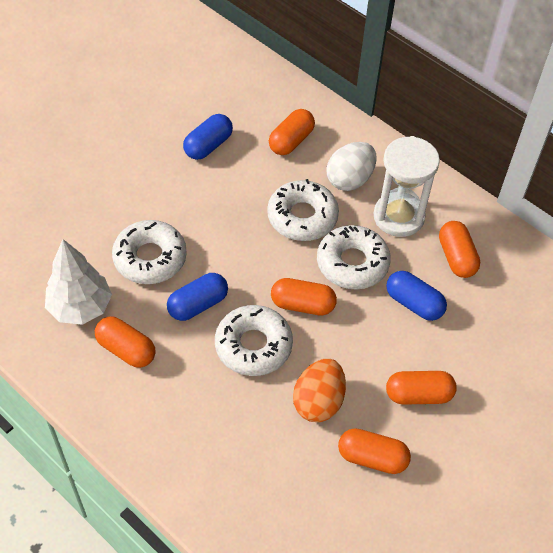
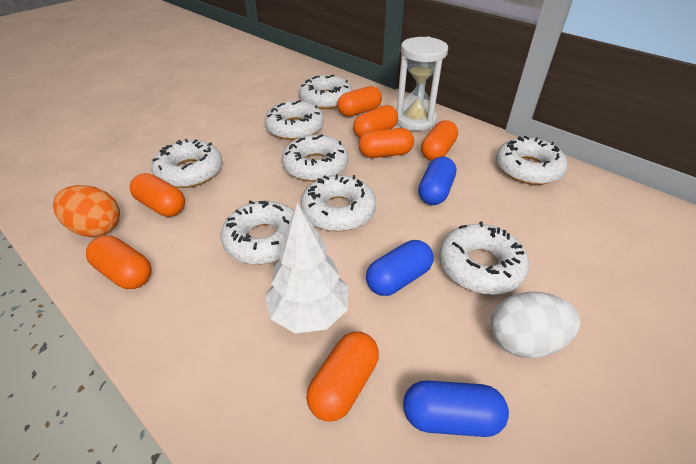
orange capsule: [95,316,156,368] [269,109,315,155] [271,278,337,315] [338,428,411,474] [386,371,457,405] [439,221,480,278] = 6 -> [86,235,152,289] [130,173,185,217] [306,331,379,422] [337,86,382,117] [353,105,398,138] [359,128,414,158] [421,120,458,161] = 7
white donut: [112,220,187,284] [215,305,293,376] [267,179,339,241] [317,225,391,290] = 4 -> [151,139,223,188] [220,200,294,264] [264,100,324,140] [282,135,349,182] [299,75,352,109] [300,174,376,232] [439,221,529,294] [496,136,568,185] = 8

